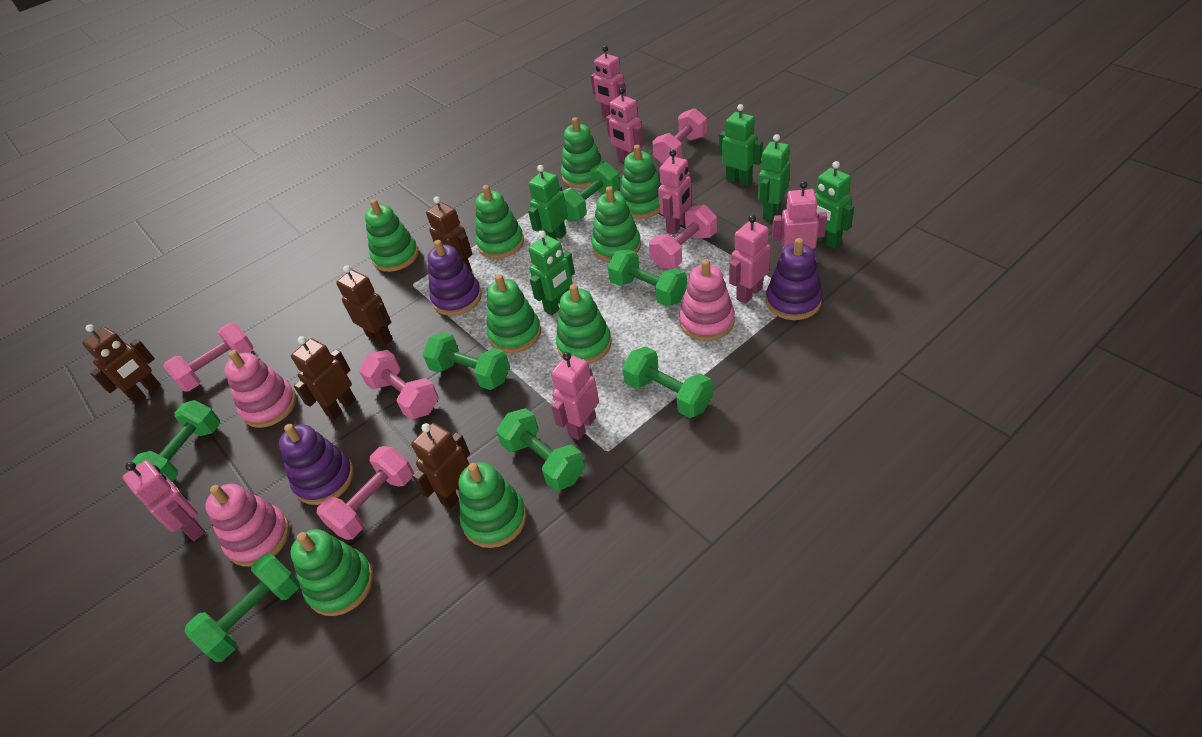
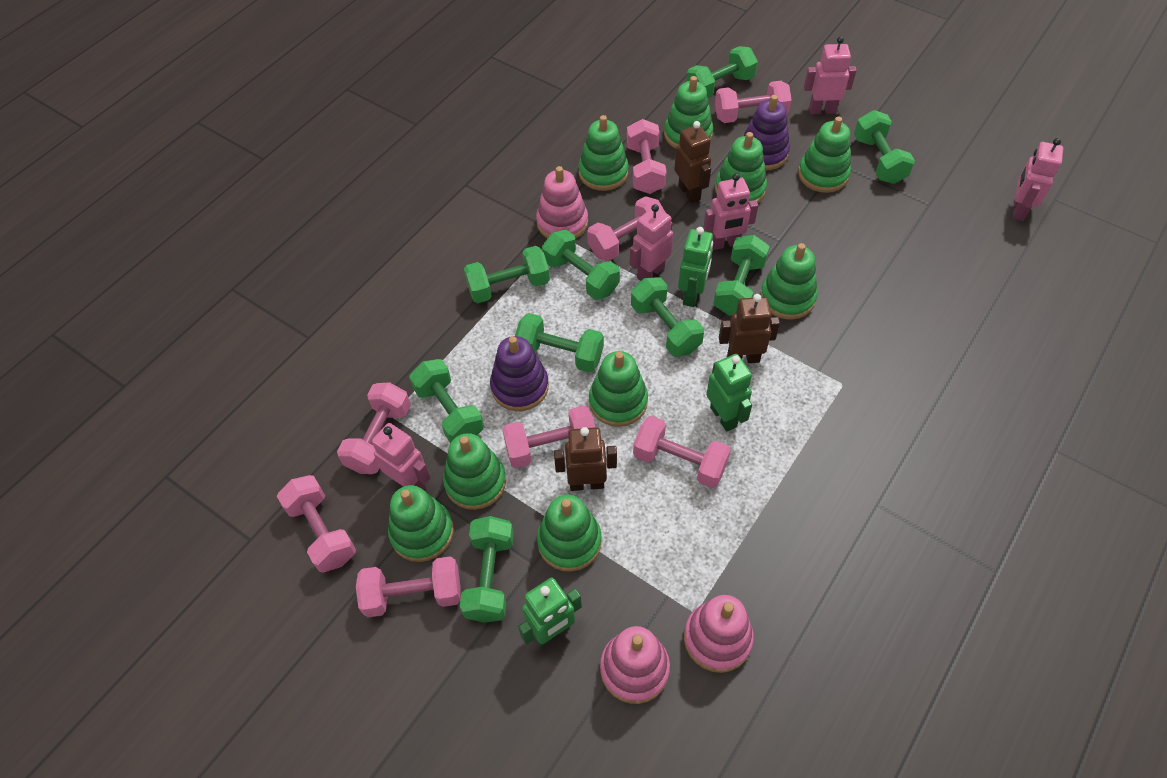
brown robot: [82,324,161,404] [291,336,356,420] [336,265,393,346] [411,423,470,509] [426,196,473,272] = 5 -> [554,427,617,491] [674,121,711,203] [719,294,780,363] = 3
green dumbbell: [132,400,220,482] [185,553,300,662] [423,332,510,390] [497,408,585,491] [563,162,620,222] [607,249,687,307] [622,347,713,418] = 7 -> [409,359,484,443] [460,516,514,623] [464,246,550,303] [515,313,604,373] [542,230,620,300] [631,277,704,357] [686,46,758,98] [713,235,770,316] [854,110,915,184] = 9
green robot: [528,165,568,240] [529,231,575,316] [719,104,763,186] [758,134,790,221] [811,161,854,249] = 5 -> [518,577,582,647] [678,227,713,307] [706,354,752,432] = 3
pink dumbbell: [163,323,253,392] [317,446,414,540] [359,350,439,420] [649,205,717,269] [652,108,707,164] = 5 -> [277,475,356,573] [337,382,411,474] [356,556,461,618] [502,406,595,468] [587,196,665,261] [627,119,667,194] [633,416,731,488] [715,81,792,123] = 8
pink robot: [122,460,205,541] [551,352,599,440] [591,46,626,117] [606,88,643,162] [658,150,692,235] [729,215,771,304] [772,181,827,250] = 7 -> [372,423,431,490] [630,204,673,281] [703,173,758,250] [804,36,857,114] [1013,138,1063,221] = 5
purple stacking toy: [279,424,354,505] [427,240,482,316] [766,238,823,320] = 3 -> [490,336,549,411] [743,95,790,171] = 2

